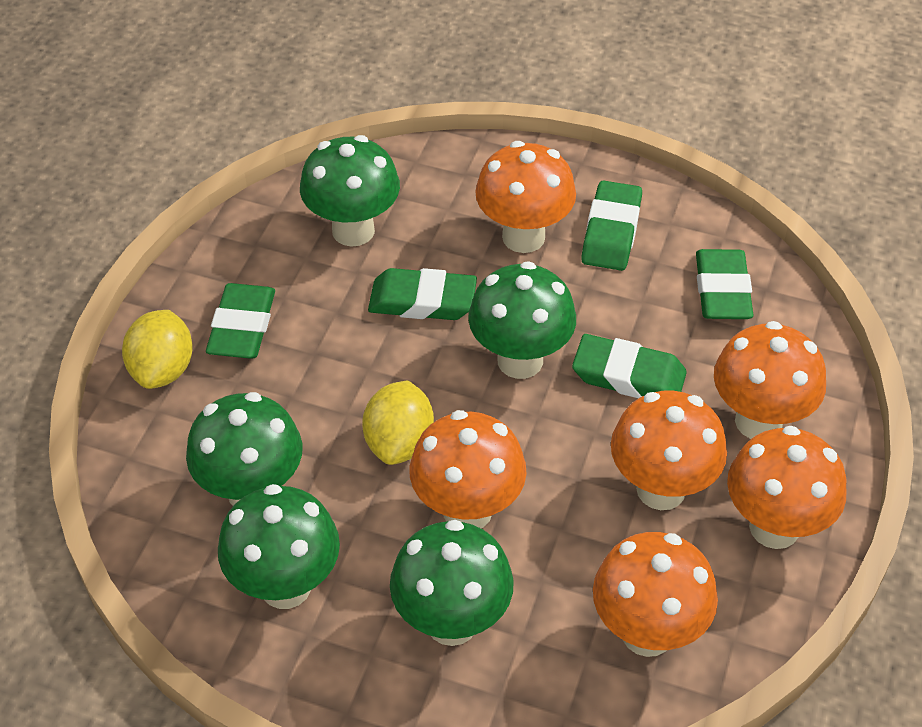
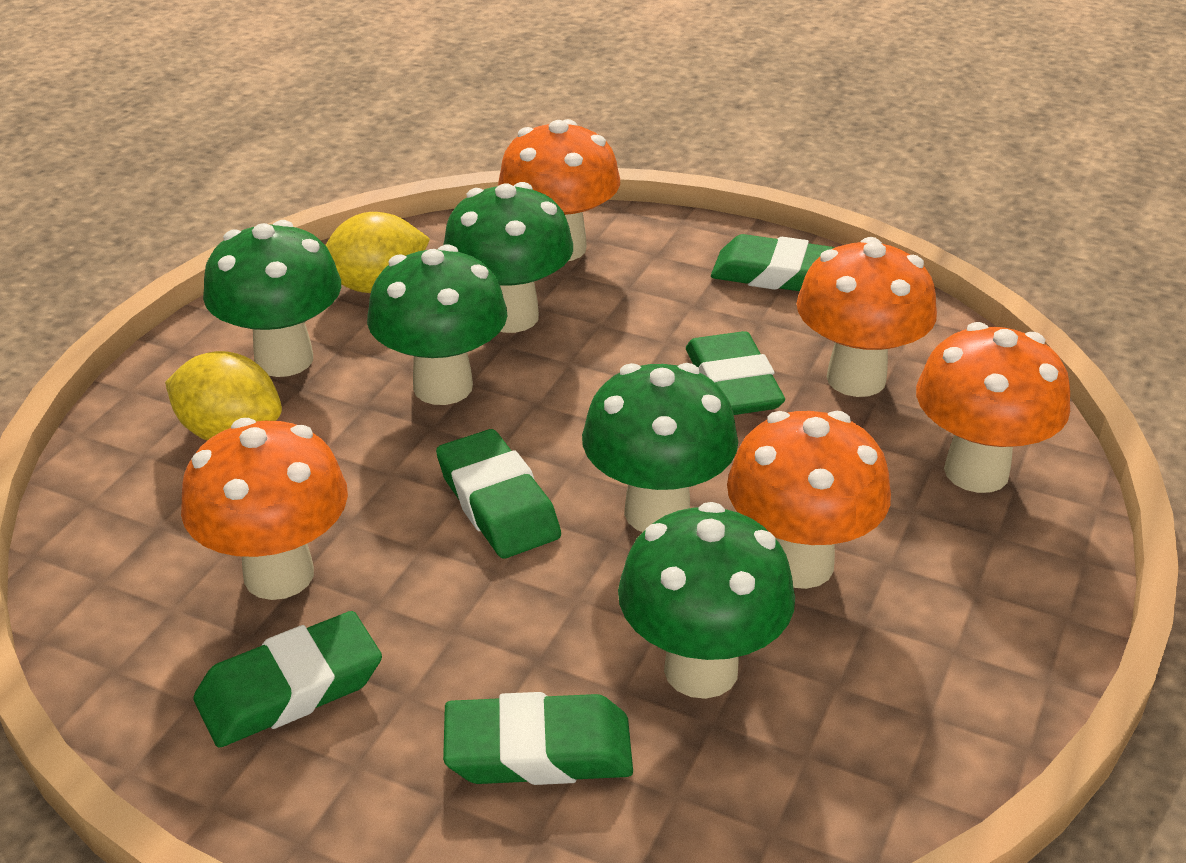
orange mushroom: [409,410,527,528] [475,141,576,253] [593,532,718,657] [611,391,727,510] [714,321,826,439] [727,426,846,549] = 6 -> [181,418,348,600] [498,119,620,261] [727,411,891,589] [796,237,937,397] [916,322,1070,493] = 5

